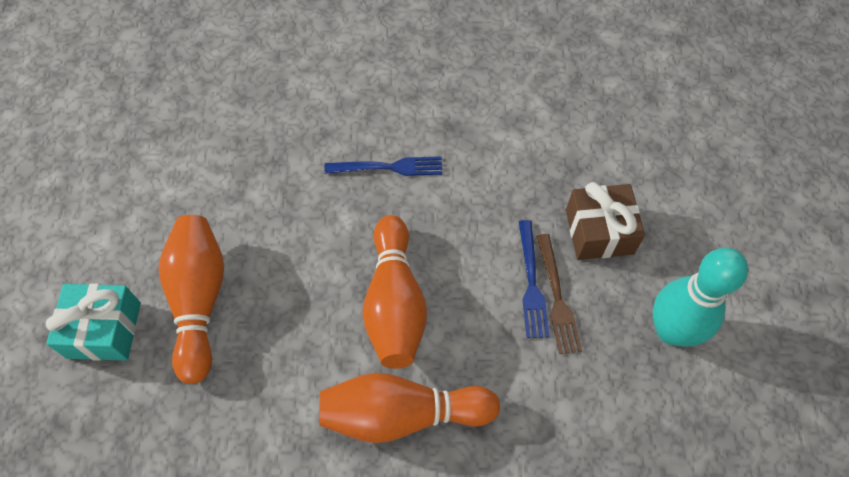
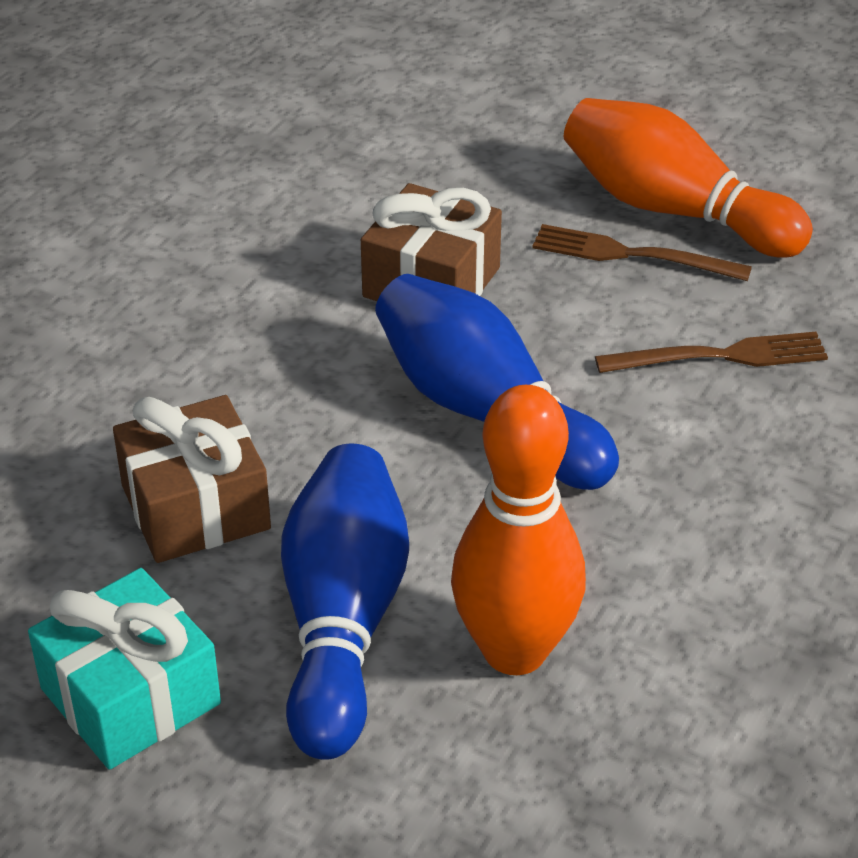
blue bowling pin: none = 0 -> [281,444,409,760] [375,274,619,490] = 2
blue fork: [324,156,442,176] [519,220,550,338] = 2 -> none = 0
brown fork: [536,234,582,354] = 1 -> [533,224,752,281] [595,332,828,373] = 2
brown gift: [566,182,645,260] = 1 -> [113,395,271,563] [361,183,502,301] = 2
orange bowling pin: [159,215,224,384] [319,373,500,443] [362,215,427,369] = 3 -> [451,385,586,675] [564,98,813,258] = 2
turquoise bowling pin: [653,248,748,346] = 1 -> none = 0

